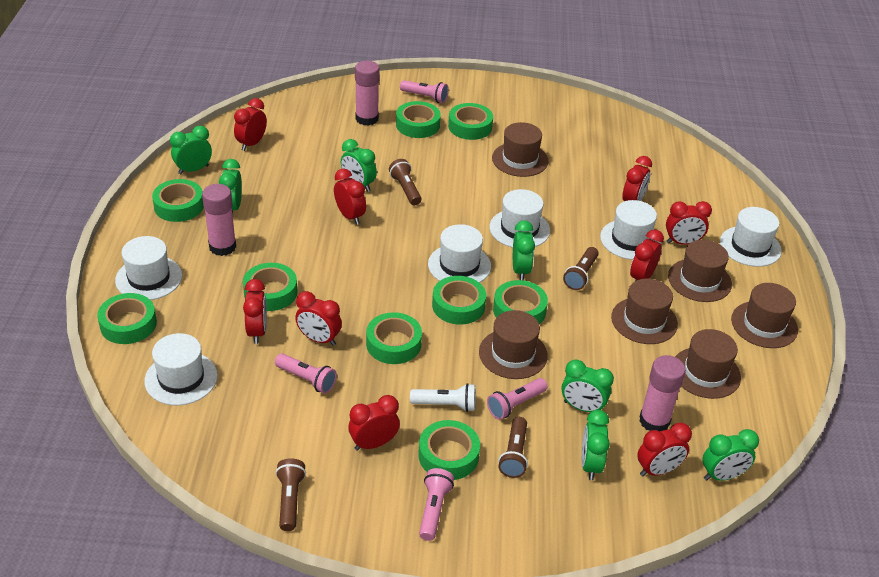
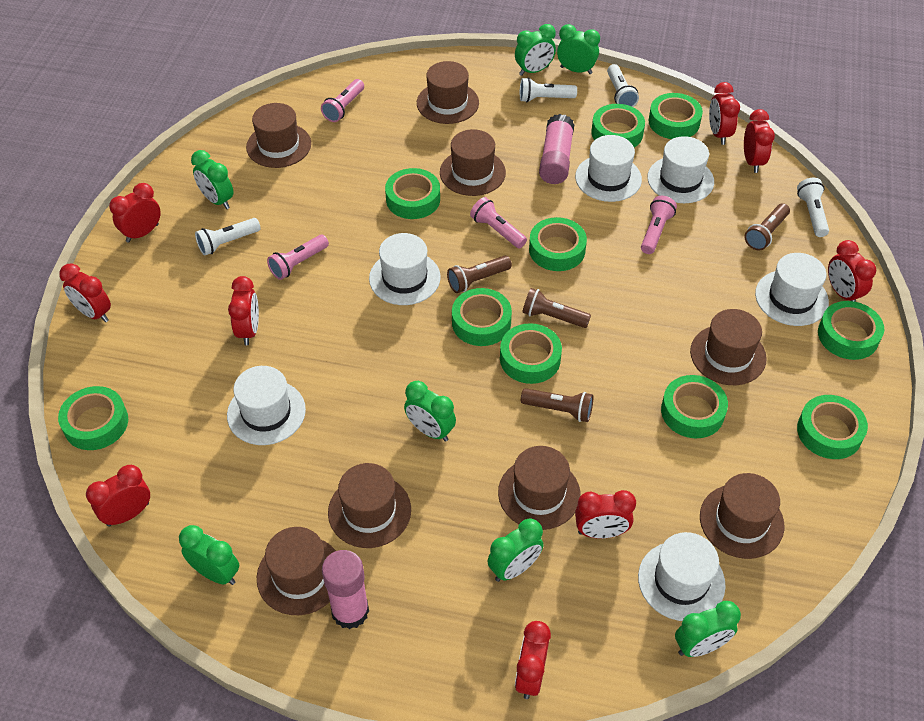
brown hat: [479,310,548,379] [492,122,548,177] [611,279,678,344] [668,240,732,302] [675,329,741,399] [731,283,798,348] = 6 -> [246,103,311,168] [257,527,336,615] [328,463,411,548] [417,61,479,124] [440,129,506,196] [498,446,581,530] [690,309,767,385] [700,473,784,559] = 8
green tape: [97,293,157,344] [152,179,204,222] [243,263,298,311] [366,312,422,364] [396,101,441,138] [418,420,480,480] [432,276,486,324] [448,103,493,140] [493,280,548,324] = 9 -> [58,386,128,450] [385,168,440,219] [452,288,512,346] [500,323,562,384] [529,217,587,271] [591,104,645,147] [649,93,703,139] [661,375,728,438] [797,395,868,459] [818,301,884,360] = 10
pink glue stick: [202,184,236,256] [355,61,380,126] [639,355,686,431] = 3 -> [322,550,369,629] [539,114,574,184] = 2
white flashlight: [410,383,475,412] = 1 -> [195,218,261,256] [520,77,577,102] [607,64,639,107] [797,178,829,237] = 4

